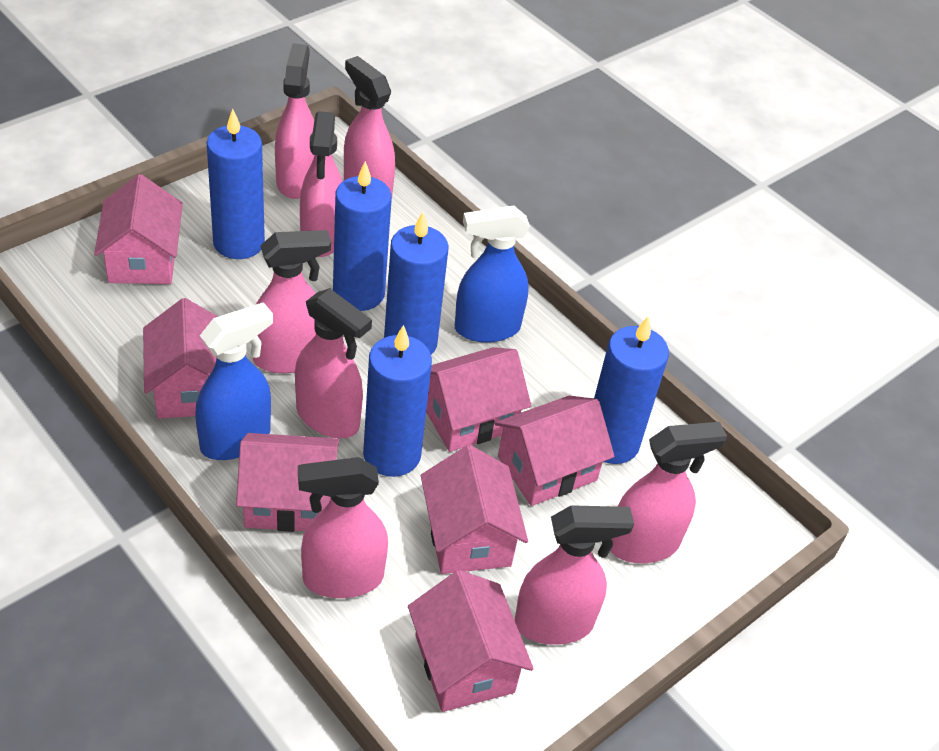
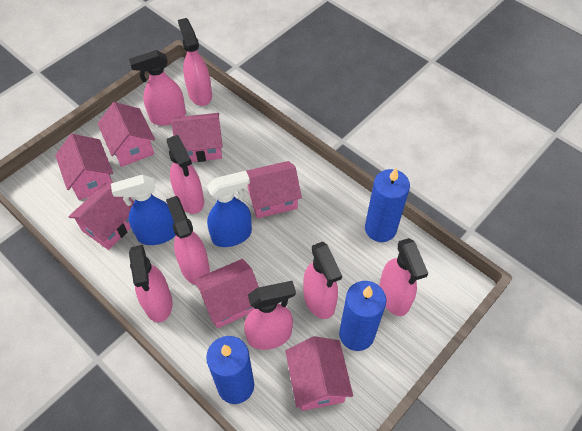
blue candle: [206,109,265,259] [333,161,392,311] [363,325,432,477] [384,212,449,355] [594,316,669,464] = 5 -> [206,336,254,404] [339,281,386,351] [365,168,410,242] = 3

